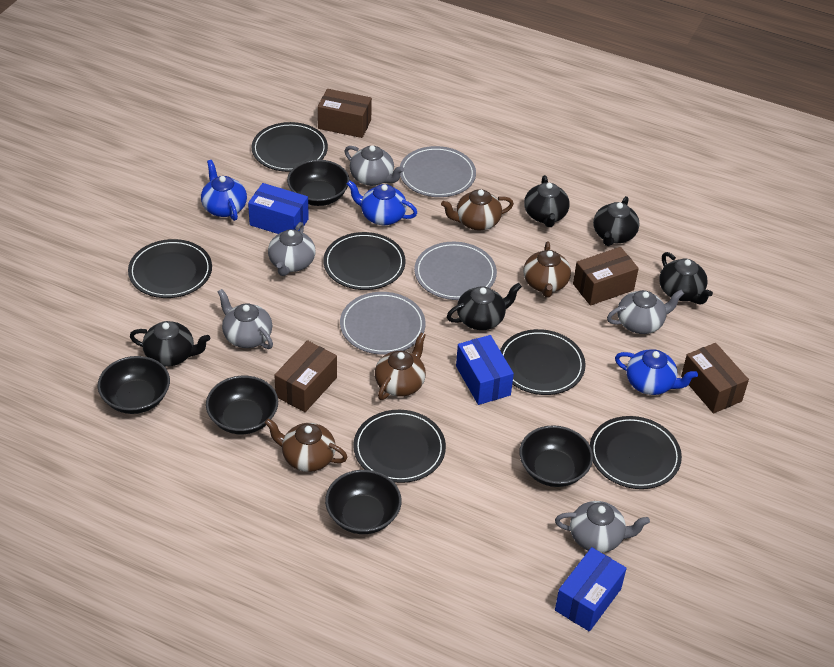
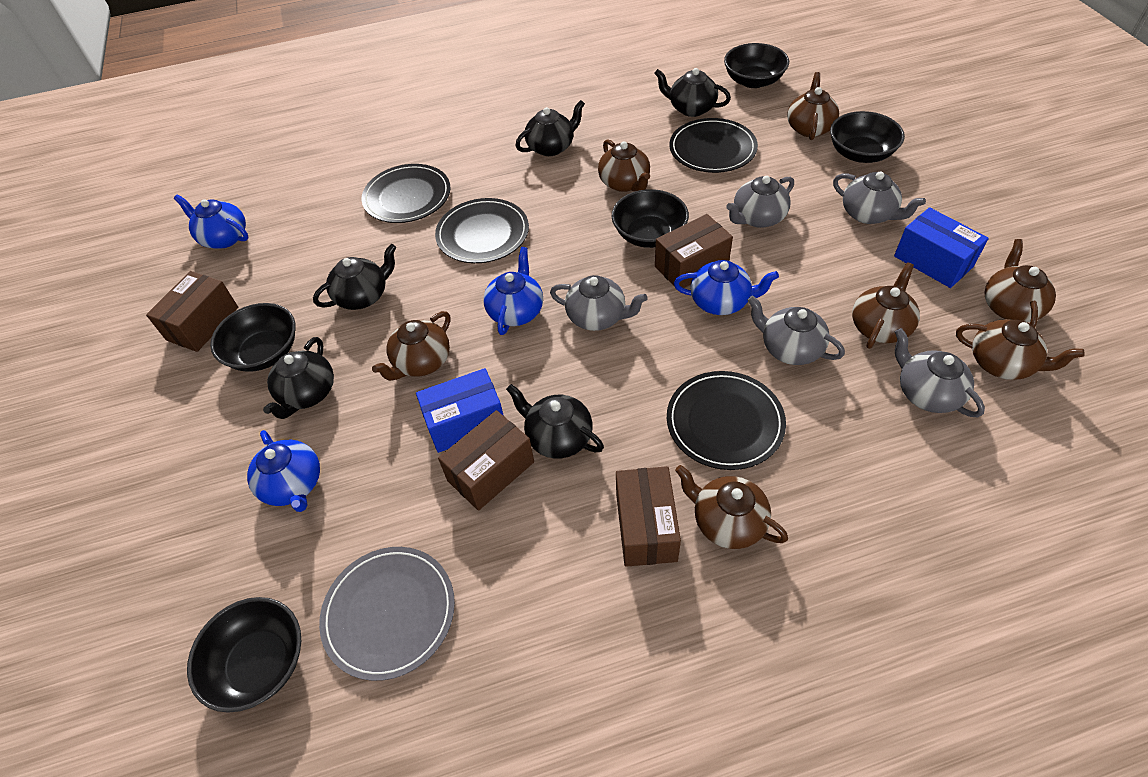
black plate: [128,239,212,298] [252,122,328,172] [323,232,406,290] [353,410,446,483] [500,329,586,395] [590,416,682,489] = 6 -> [362,164,451,223] [435,198,529,263] [667,371,786,470] [669,118,758,173] = 4
blue box: [248,183,309,234] [456,335,514,405] [555,547,627,632] = 3 -> [416,368,504,453] [894,207,989,288] = 2
blue teapot: [201,160,247,221] [347,180,417,225] [615,349,698,395] = 3 -> [174,194,248,249] [247,430,320,512] [483,247,543,335] [674,260,779,315] = 4
brown teapot: [265,418,348,472] [375,333,426,400] [441,189,514,231] [523,242,571,298] = 4 -> [372,311,450,381] [598,139,650,192] [675,465,788,549] [787,72,839,140] [852,262,920,349] [956,319,1085,380] [985,239,1056,327] = 7
grey plate: [340,292,426,355] [400,146,476,197] [414,242,497,300] = 3 -> [319,547,455,681] = 1

